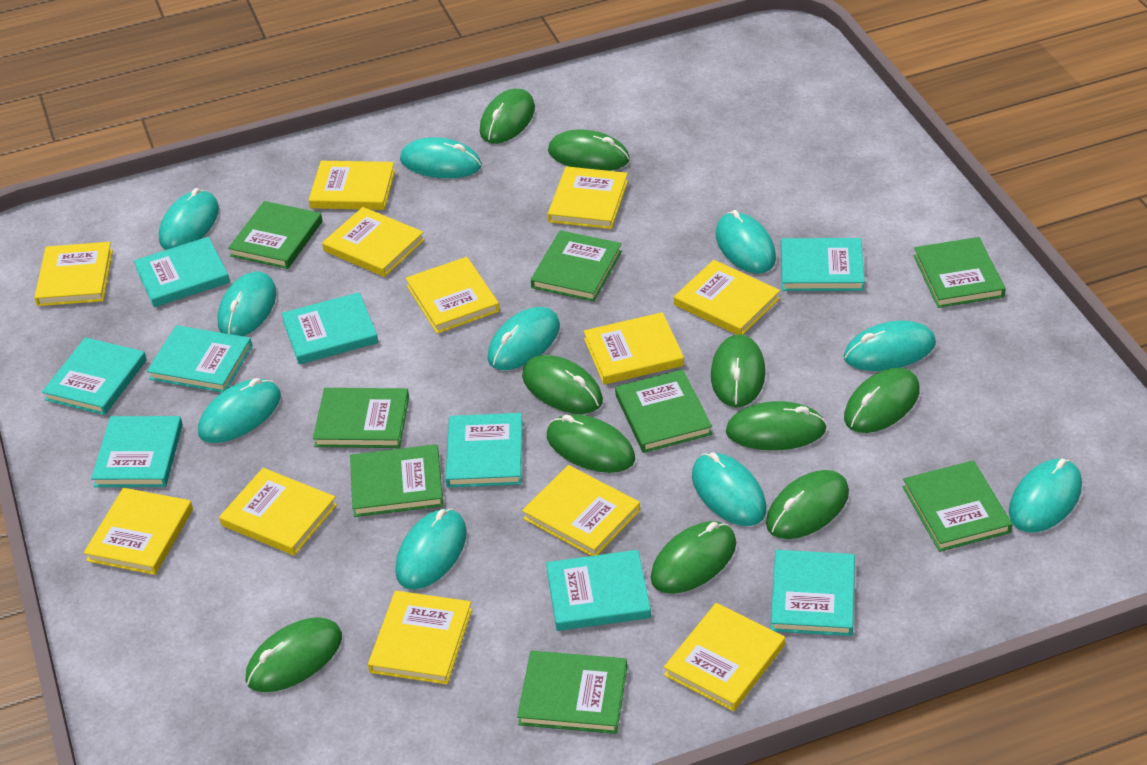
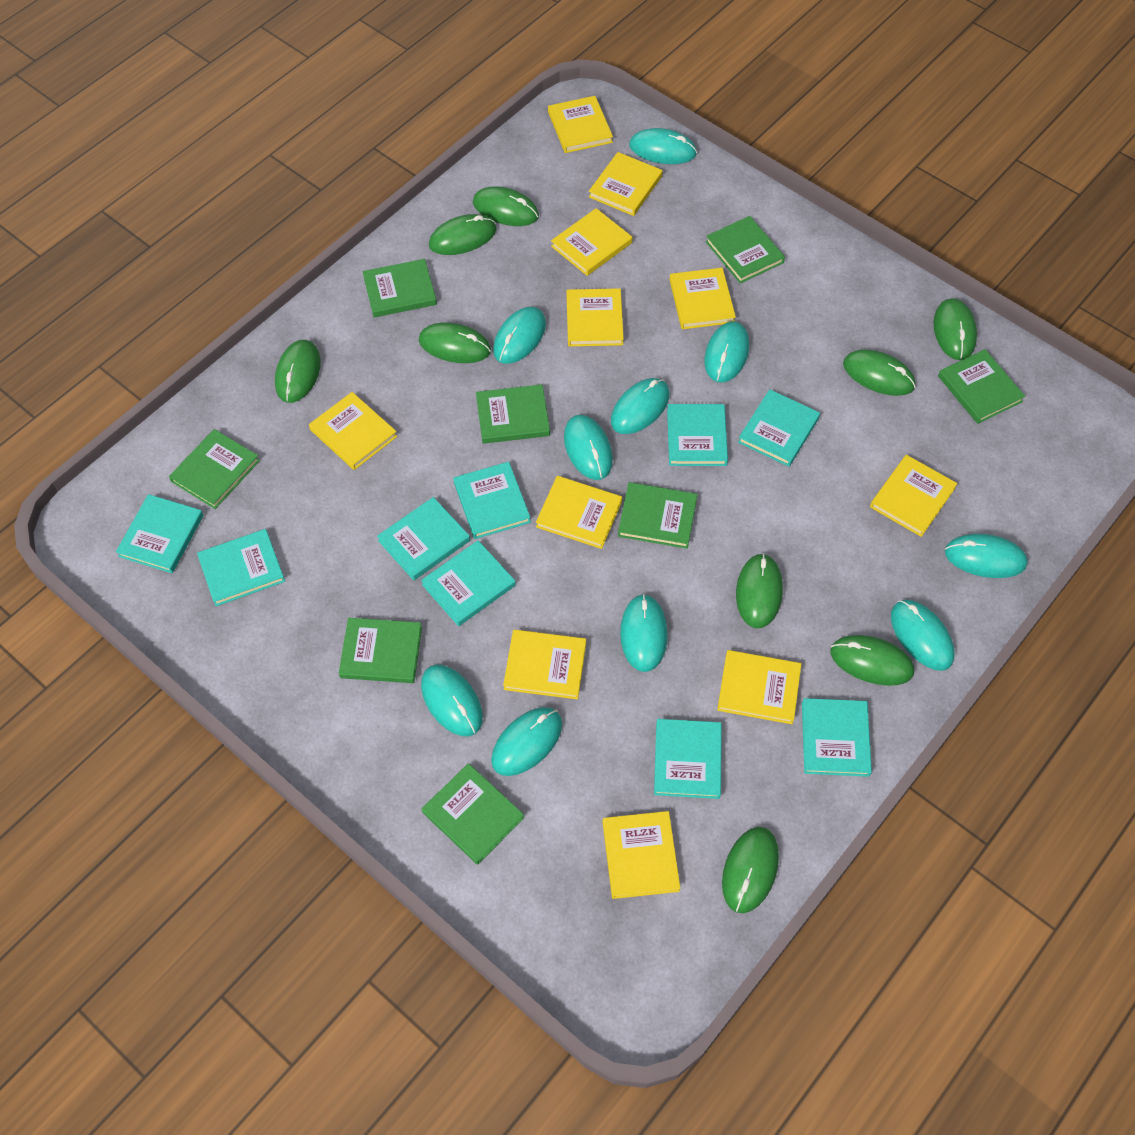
green mouse: [246,617,342,692] [480,89,535,144] [522,355,603,414] [547,414,635,473] [548,130,630,171] [651,521,736,594] [711,334,765,407] [726,401,827,450] [766,470,849,539] [844,368,920,433] = 10 -> [275,340,321,403] [419,323,491,363] [429,214,496,255] [473,186,539,226] [722,827,779,913] [736,553,783,628] [830,635,914,686] [843,349,915,396] [933,298,977,360] = 9
yellow book: [34,242,113,306] [84,488,193,575] [219,468,337,555] [309,161,395,210] [322,207,424,277] [368,591,472,684] [406,257,500,334] [522,465,640,556] [548,166,628,229] [584,312,684,385] [664,603,785,711] [674,260,780,335] = 12 -> [309,392,397,470] [503,629,586,699] [536,476,622,549] [548,96,613,153] [551,208,632,276] [566,288,624,346] [589,152,663,216] [603,811,680,899] [670,268,736,329] [717,650,801,724] [870,455,957,537] = 11

